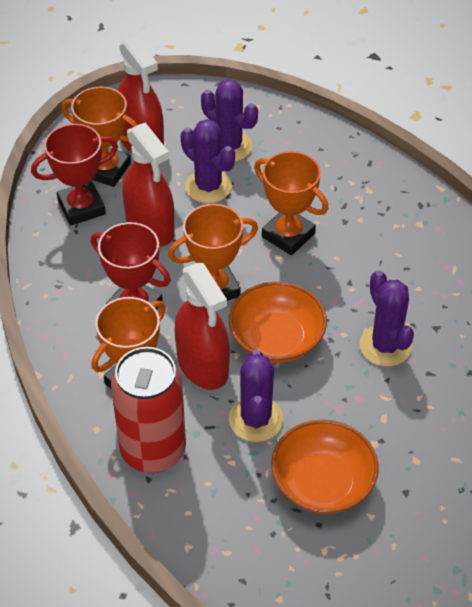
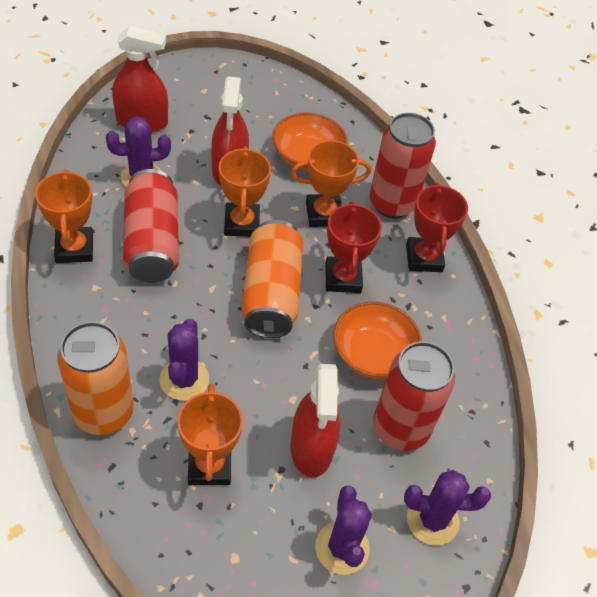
orange can: none = 0 -> [58,321,134,435] [241,220,304,338] = 2
red can: [111,347,186,473] = 1 -> [123,169,179,283] [369,113,436,218] [373,341,455,451] = 3

